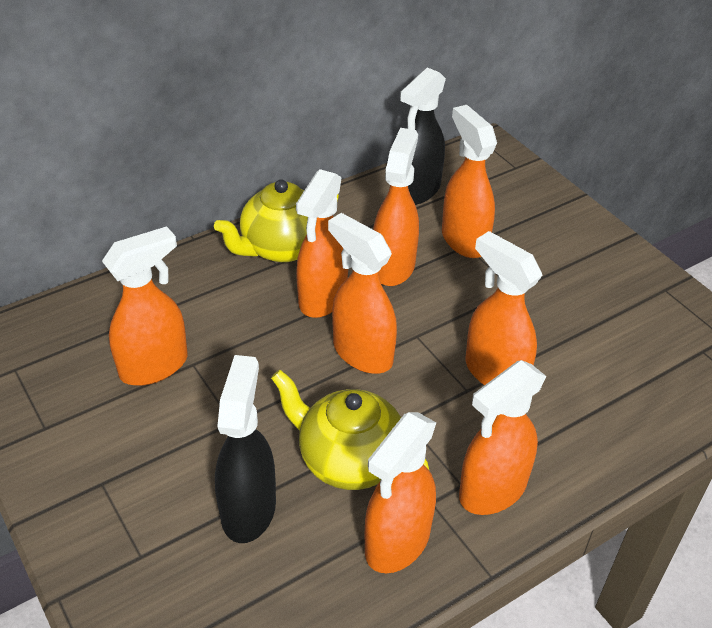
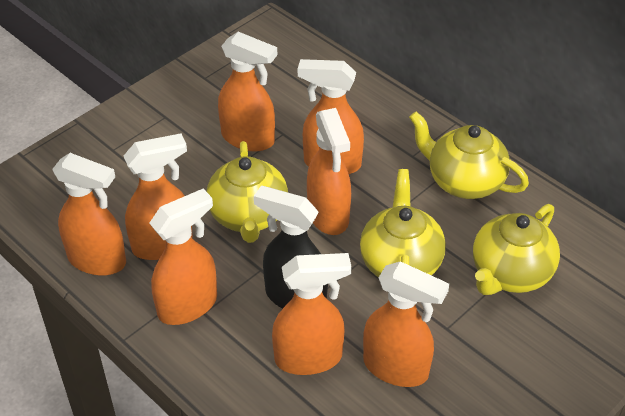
black spray bottle: [215,355,276,543] [400,68,446,205] = 2 -> [254,185,328,308] = 1
yellow teapot: [214,180,339,263] [271,370,430,490] = 2 -> [206,141,288,243] [360,169,446,278] [409,112,529,199] [473,204,560,295] = 4

